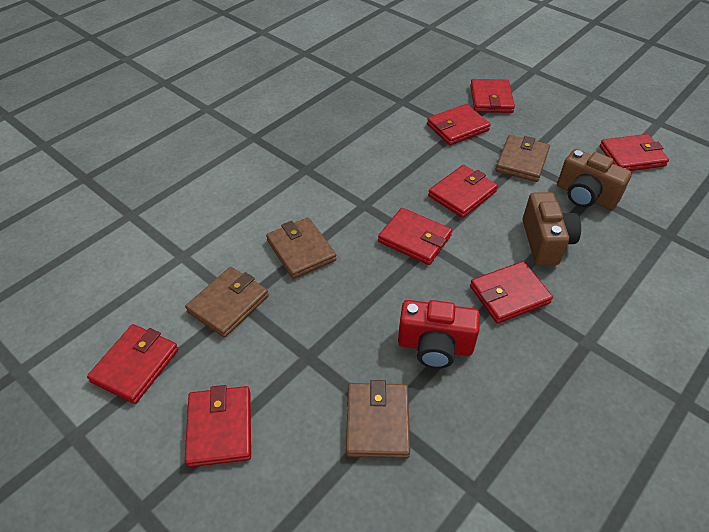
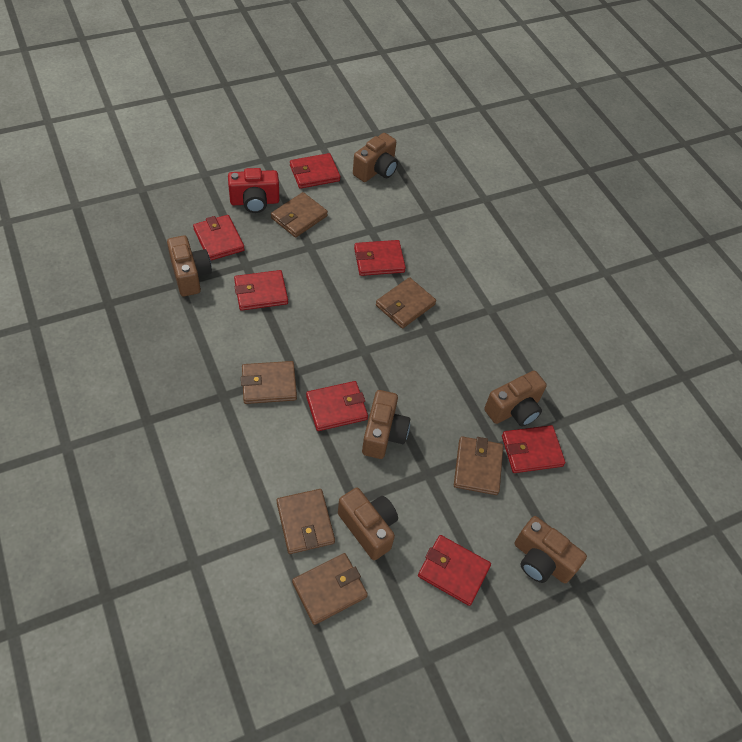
brown camera: [523,192,581,266] [557,149,632,210] = 2 -> [167,235,212,296] [338,487,398,560] [353,133,398,182] [362,390,410,459] [484,371,547,427] [515,516,587,583] = 6
brown wallet: [185,267,269,338] [266,217,336,279] [346,380,410,458] [495,135,550,182] = 4 -> [241,361,297,404] [271,192,328,237] [277,489,335,554] [292,553,368,625] [376,277,436,329] [454,436,503,495] = 6
red wallet: [87,324,179,404] [185,385,251,467] [378,208,452,265] [427,104,491,145] [428,165,498,218] [470,79,515,113] [470,261,553,324] [600,134,669,171] = 8 -> [193,215,245,260] [234,270,288,311] [290,153,340,189] [306,381,368,431] [354,240,406,276] [418,535,491,606] [502,425,565,473] = 7

